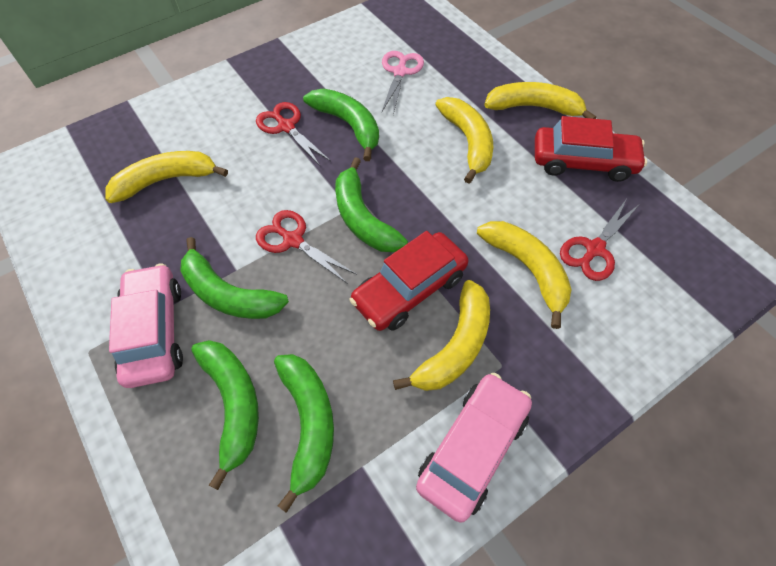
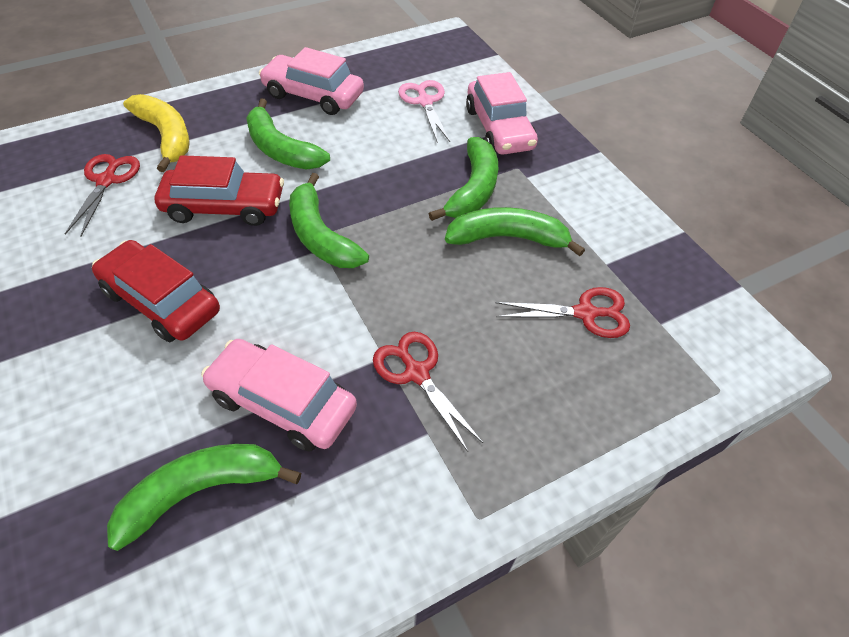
pink car: [109,263,183,388] [416,373,532,523] = 2 -> [201,339,357,452] [259,47,364,115] [466,72,538,155] = 3
yellow banana: [105,151,228,203] [393,280,490,391] [435,97,493,184] [477,221,571,329] [484,82,596,119] = 5 -> [123,94,190,172] = 1

